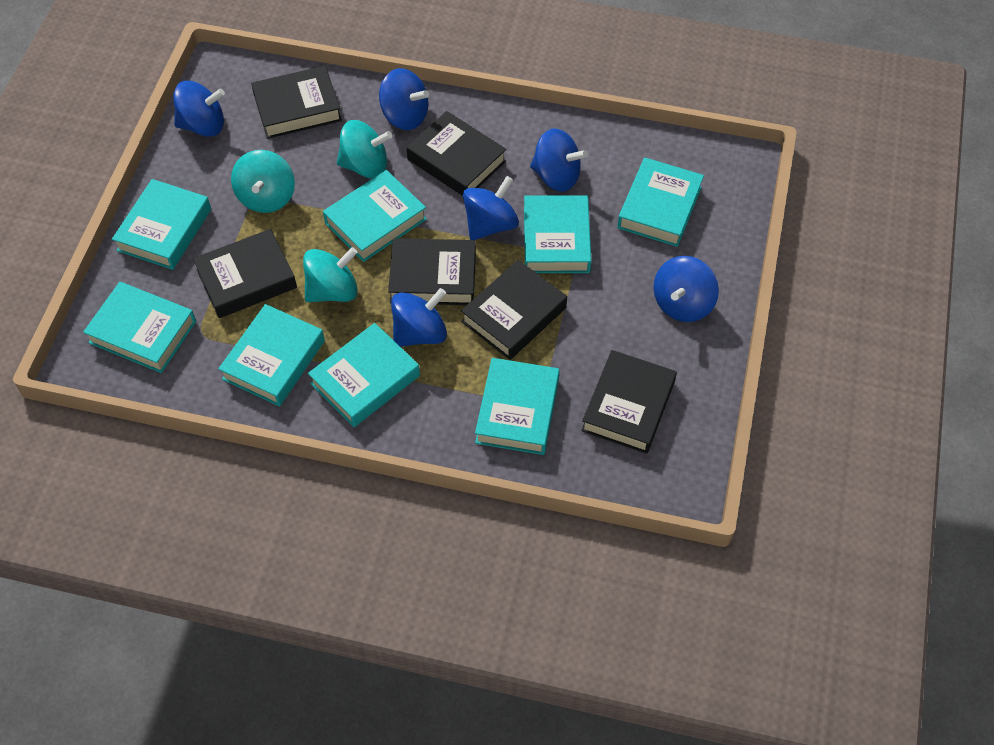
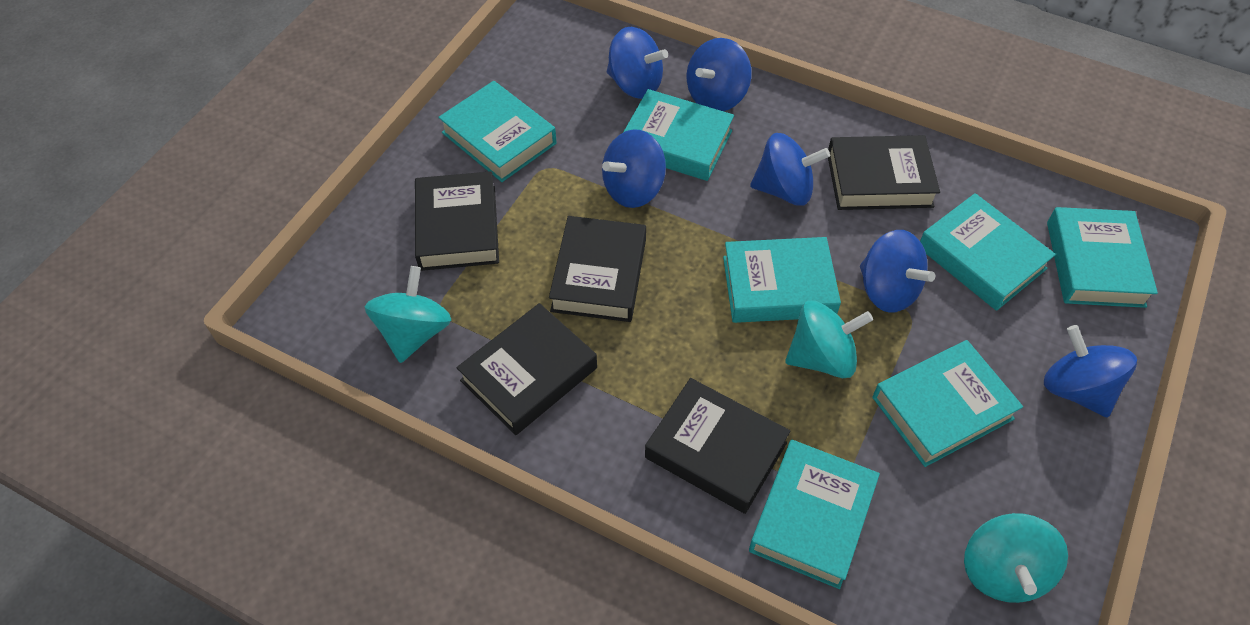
black book: [193,229,297,318] [251,66,342,139] [388,238,476,305] [407,111,506,196] [461,260,567,360] [581,350,677,454] = 6 -> [415,171,499,271] [457,303,597,435] [549,216,646,322] [645,378,791,514] [828,135,940,210] = 5
turquoise book: [83,282,196,373] [112,179,211,270] [218,304,325,406] [308,323,420,427] [323,170,427,262] [475,358,560,455] [524,195,591,273] [617,158,704,247] = 8 -> [438,81,556,182] [624,89,734,181] [723,237,841,323] [749,440,880,589] [872,340,1023,467] [920,193,1056,311] [1047,207,1158,308] = 7

